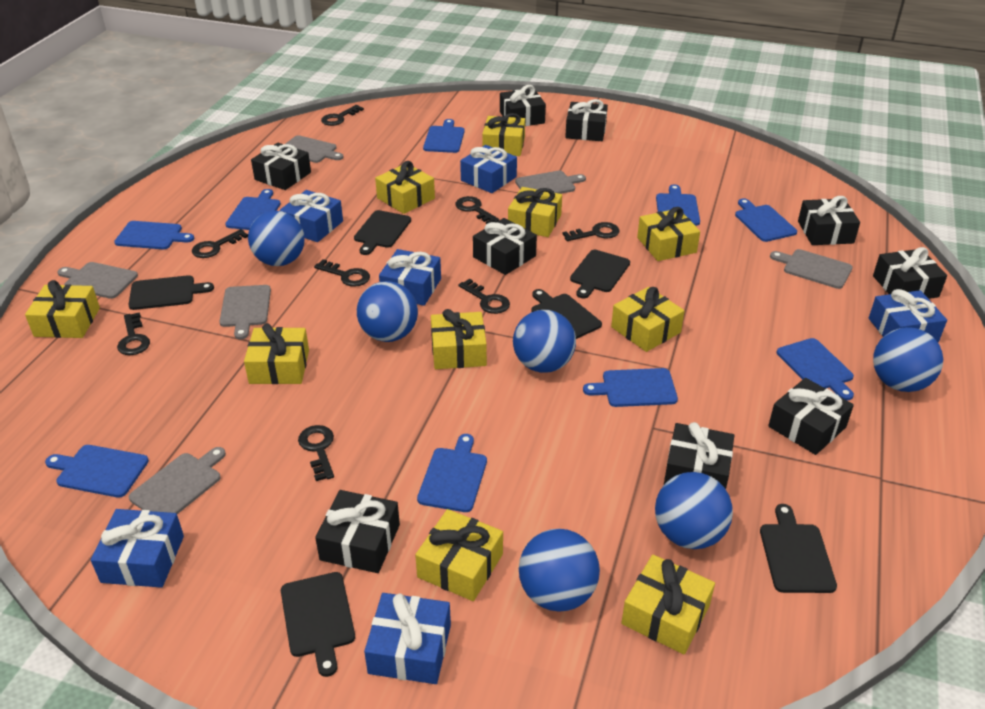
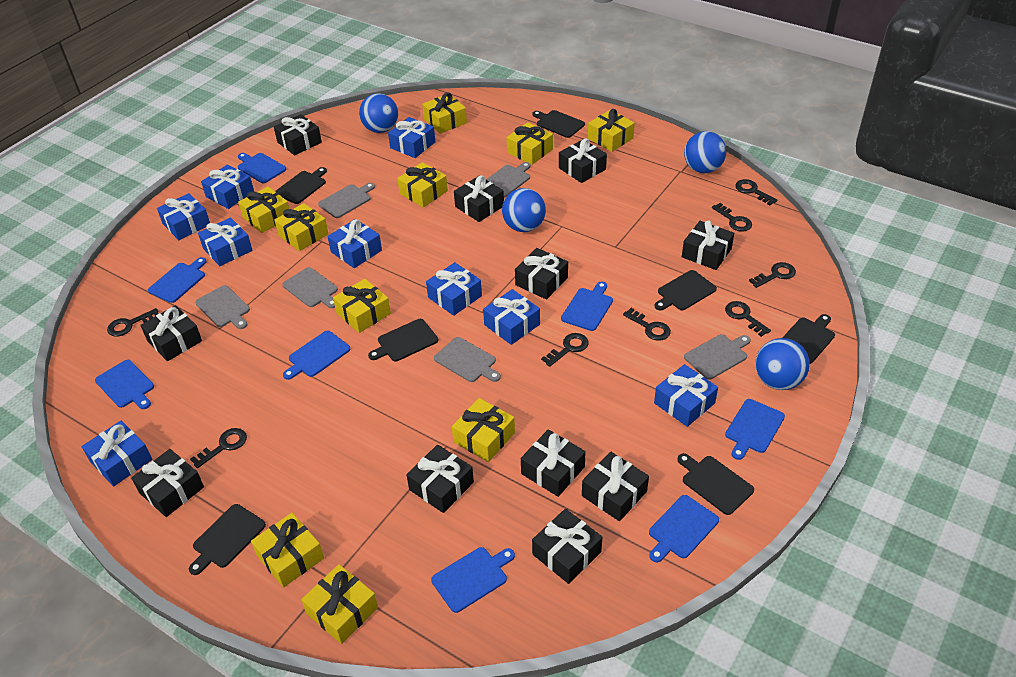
black cutting board: [129,275,214,310] [281,572,355,677] [354,210,411,255] [531,289,602,339] [570,250,630,299] [760,504,837,593] = 6 -> [189,504,266,575] [275,167,327,204] [368,319,438,362] [532,110,585,138] [655,270,717,310] [677,453,754,515] [782,314,835,364] = 7
black gift: [251,143,311,190] [315,490,400,573] [473,218,537,275] [500,85,546,126] [565,99,608,141] [664,422,735,489] [768,378,854,455] [798,196,860,245] [873,247,947,299] = 9 -> [131,449,204,517] [140,305,202,361] [274,114,322,156] [406,445,474,513] [454,175,504,222] [515,248,568,300] [521,429,586,497] [532,509,602,584] [559,139,607,183] [582,452,649,521] [682,221,734,270] = 11
blue ball: [248,211,305,266] [357,281,418,342] [513,310,576,373] [519,529,600,612] [655,472,733,549] [873,327,943,392] = 6 -> [359,93,398,133] [502,188,546,232] [684,131,726,173] [755,338,810,390] = 4
blue cutting board: [45,445,149,498] [114,221,194,249] [225,189,281,230] [417,434,487,512] [423,119,465,153] [583,368,678,407] [656,184,700,226] [735,198,797,242] [777,338,854,401] = 9 -> [95,360,154,409] [148,257,207,303] [238,153,287,183] [283,330,350,380] [431,547,515,613] [561,282,613,331] [649,495,719,562] [725,399,785,460] = 8
blue gift: [91,509,184,588] [280,190,343,242] [364,593,451,684] [379,249,441,306] [460,145,517,193] [869,289,947,342] = 6 -> [82,421,153,486] [157,193,210,240] [198,217,252,266] [201,165,254,209] [327,219,382,268] [388,117,435,158] [426,262,482,316] [483,289,540,345] [654,364,718,427] = 9

